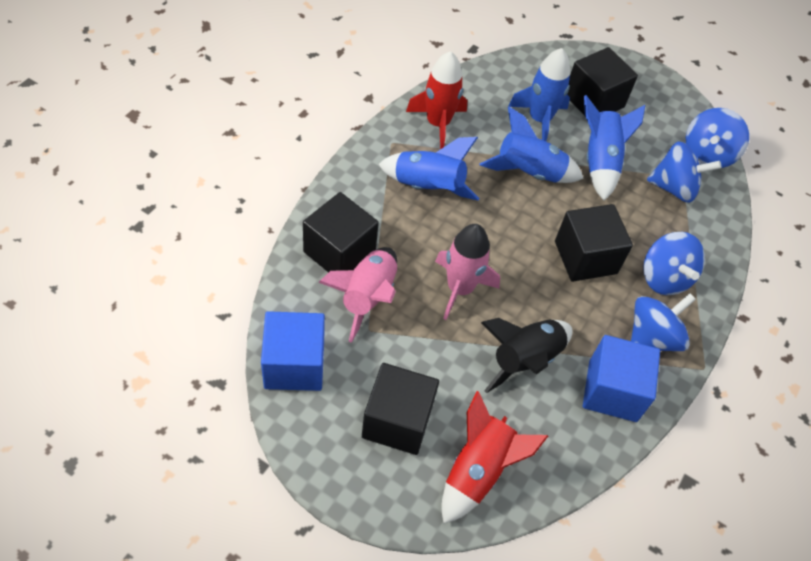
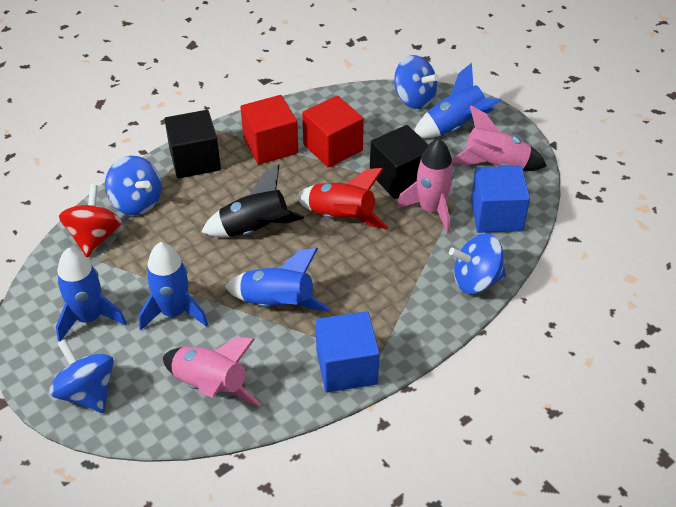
black cube: [303,192,379,273] [362,363,439,455] [555,204,633,282] [567,47,638,117] = 4 -> [164,110,221,179] [370,125,429,199] = 2
pink rocket: [318,247,397,343] [435,224,500,320] = 2 -> [163,337,261,407] [397,138,454,233] [452,106,547,171] = 3
red cube: none = 0 -> [240,95,298,165] [302,95,364,168] = 2
red rocket: [406,51,467,149] [442,391,548,524] = 2 -> [296,168,389,229] = 1
red spinning top: none = 0 -> [59,184,122,257] = 1

